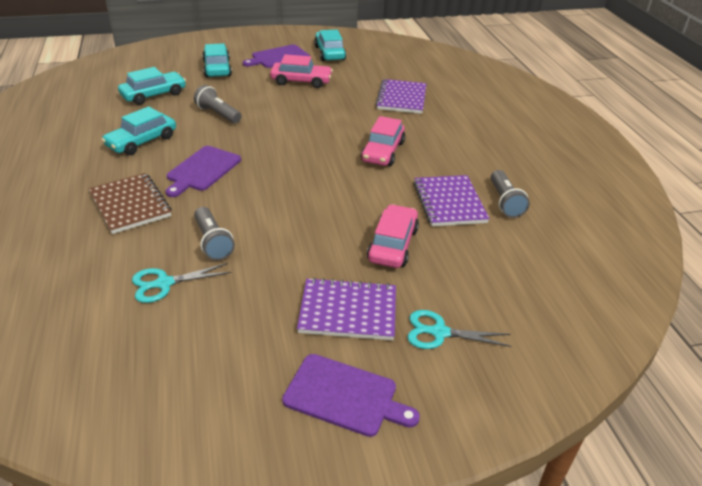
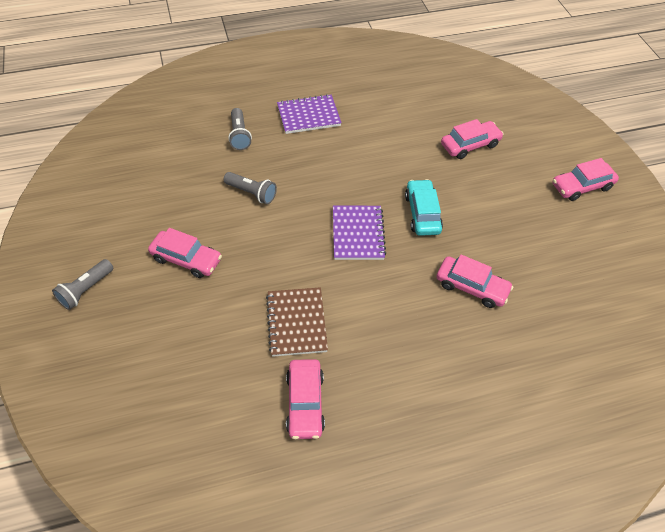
pink car: [270,54,333,88] [361,116,405,166] [367,204,419,268] = 3 -> [148,228,222,278] [286,359,325,439] [436,254,513,308] [441,119,504,159] [553,158,619,201] = 5
purple cutting board: [166,146,241,197] [243,45,310,68] [282,354,420,437] = 3 -> none = 0
purple notebook: [297,277,396,340] [376,79,427,114] [413,175,490,226] = 3 -> [277,94,342,134] [333,206,386,260] = 2
turquoise car: [101,106,176,155] [118,67,186,105] [202,43,232,77] [314,29,346,61] = 4 -> [405,179,443,236] = 1
turquoise scissors: [132,263,231,303] [407,310,512,349] = 2 -> none = 0

